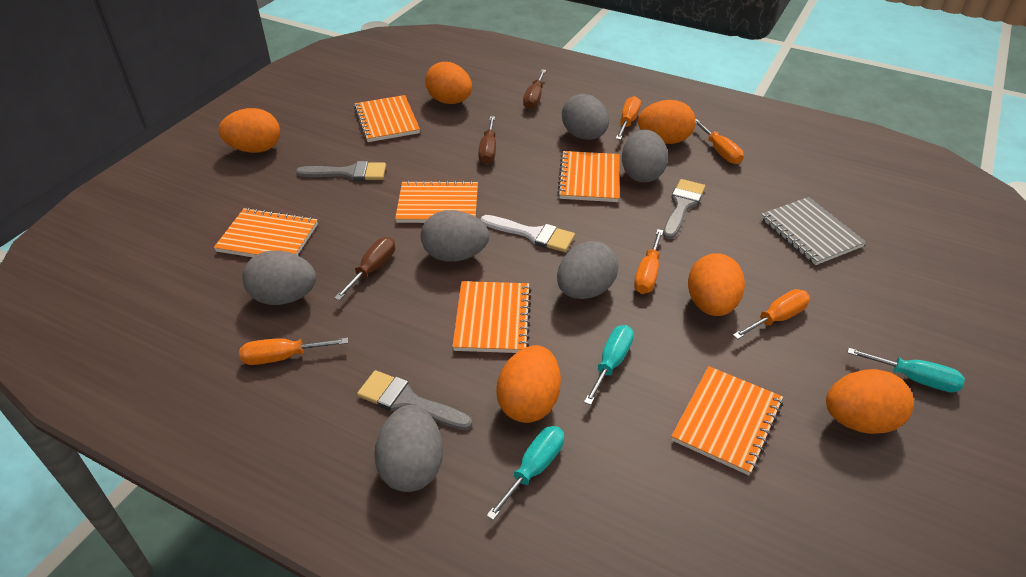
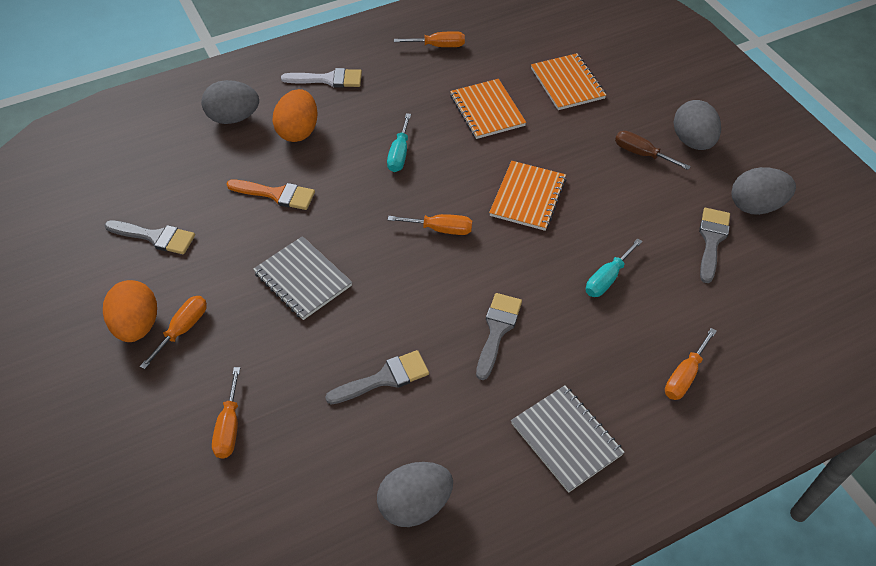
brown screwdriver: [334,237,395,301] [478,116,496,164] [523,69,546,110] = 3 -> [615,131,691,170] = 1
grey brush: [296,161,386,181] [357,370,472,430] [663,179,705,239] = 3 -> [105,220,195,254] [325,350,429,404] [476,293,522,380] [699,208,730,283] = 4
grey egg: [242,251,316,305] [374,405,443,492] [421,210,489,261] [557,241,619,299] [562,94,609,140] [622,129,668,182] = 6 -> [201,80,259,124] [377,462,453,527] [674,100,721,150] [731,167,796,215] = 4
grey notebook: [761,197,866,265] = 1 -> [253,236,352,320] [511,385,625,493] = 2
orange brush: none = 0 -> [227,180,315,210] = 1
orange egg: [218,108,280,153] [425,62,472,104] [496,345,561,423] [638,100,696,144] [688,253,745,316] [826,369,914,434] = 6 -> [103,280,157,342] [272,89,318,142] = 2
orange notebook: [214,208,318,257] [354,95,420,142] [395,180,478,223] [452,281,531,353] [557,151,619,202] [671,366,783,475] = 6 -> [450,79,526,139] [489,161,567,231] [531,53,606,110] = 3
turquoise screwdriver: [486,426,564,520] [584,325,634,405] [847,348,965,392] = 3 -> [387,113,411,172] [586,239,643,297] = 2

